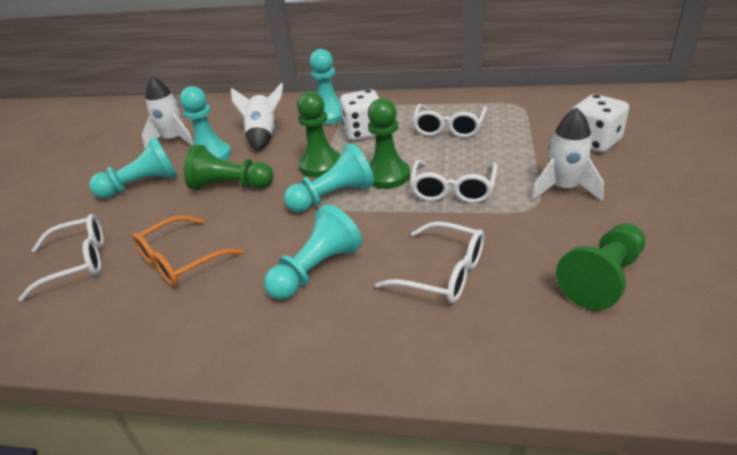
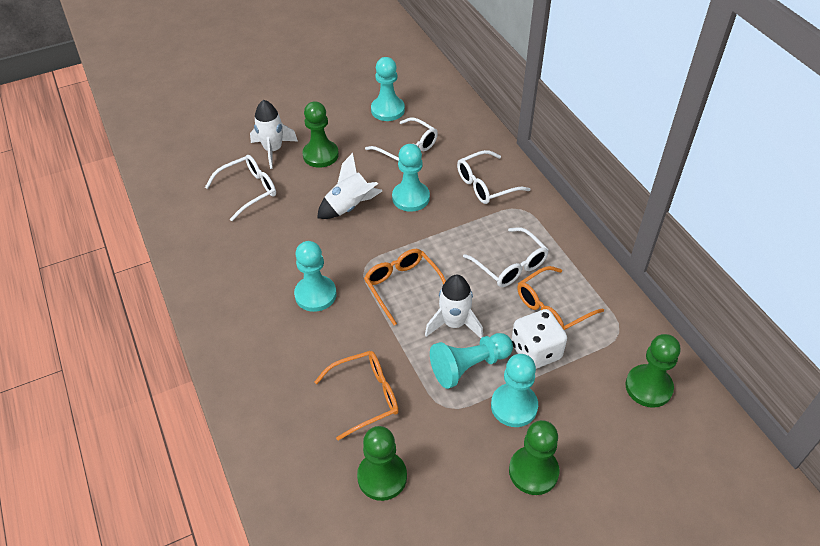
orange glasses: [133,215,243,286] = 1 -> [314,351,399,440] [364,249,446,325] [517,266,604,330] = 3
white dice: [340,89,379,141] [573,94,629,152] = 2 -> [511,309,567,369] = 1

